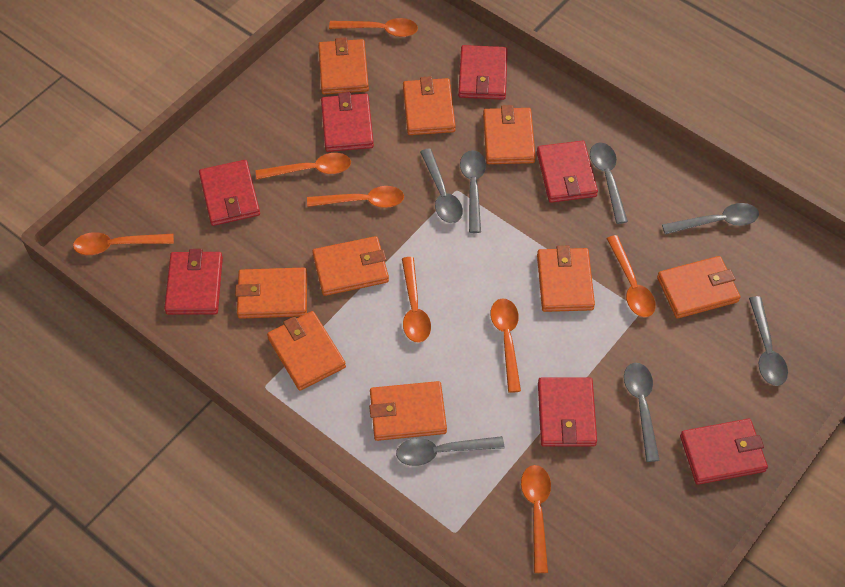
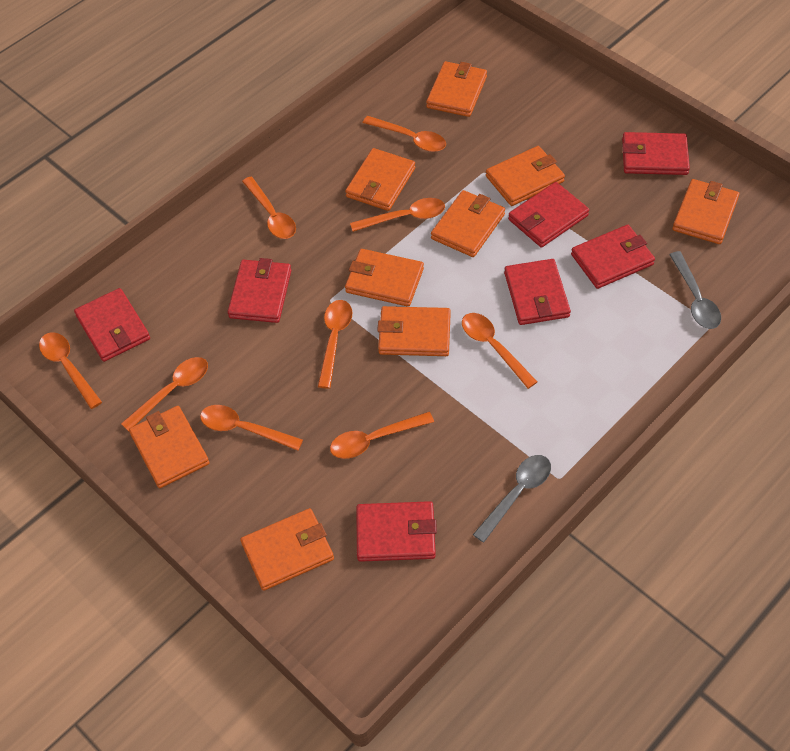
grey spoon: [396,436,505,466] [420,148,463,223] [460,150,486,233] [590,143,628,224] [624,363,660,462] [662,203,759,234] [749,296,788,386] = 7 -> [473,455,551,543] [669,251,721,329] = 2
orange spoon: [73,232,174,255] [256,153,351,179] [307,186,404,208] [329,18,418,37] [402,257,431,343] [491,298,521,393] [521,465,551,573] [606,235,656,317] = 8 -> [39,332,102,409] [121,357,208,431] [200,405,303,451] [242,177,296,239] [318,300,352,389] [330,412,434,459] [350,198,445,232] [363,116,446,152] [462,313,537,389] = 9

